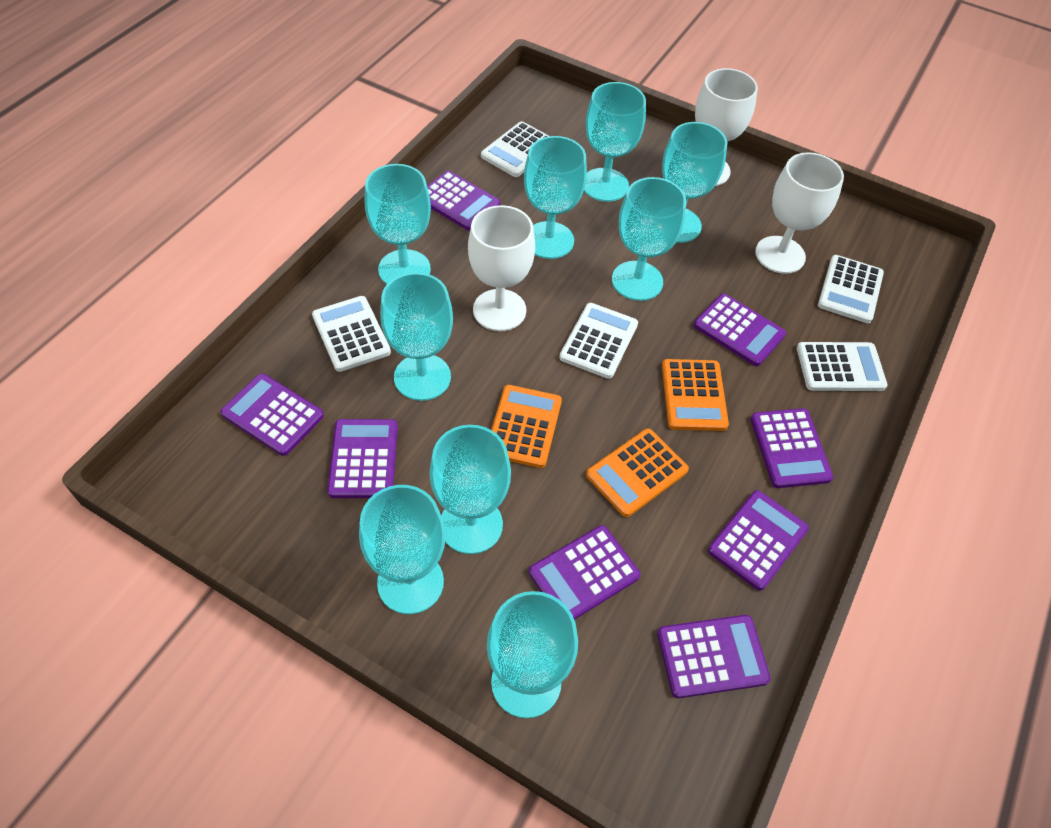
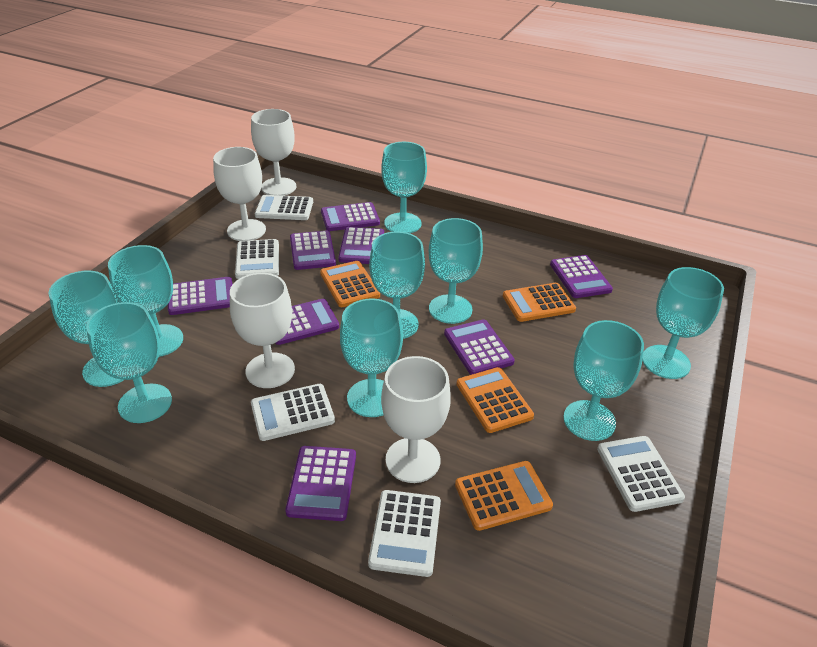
orange calculator: [491,385,562,468] [586,429,689,517] [662,359,729,431] = 3 -> [320,261,380,307] [455,461,553,531] [456,367,534,433] [503,283,576,322] = 4
white goblet: [468,205,535,331] [695,68,758,186] [755,152,844,274] = 3 -> [213,147,266,241] [230,273,295,388] [251,109,296,196] [381,356,451,483] = 4

